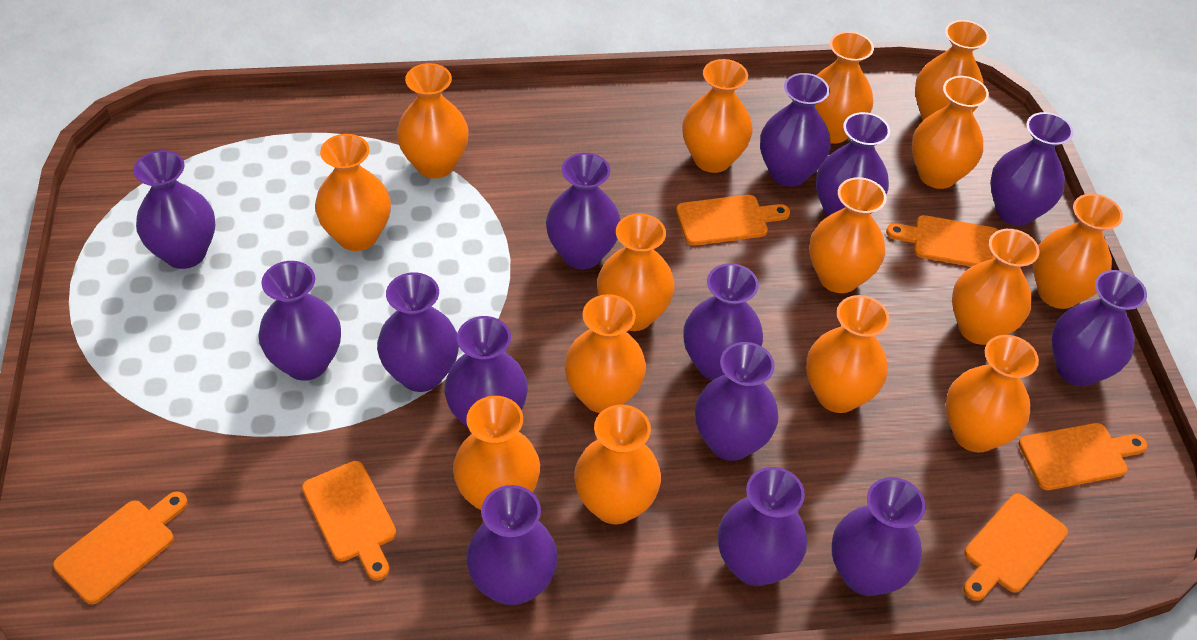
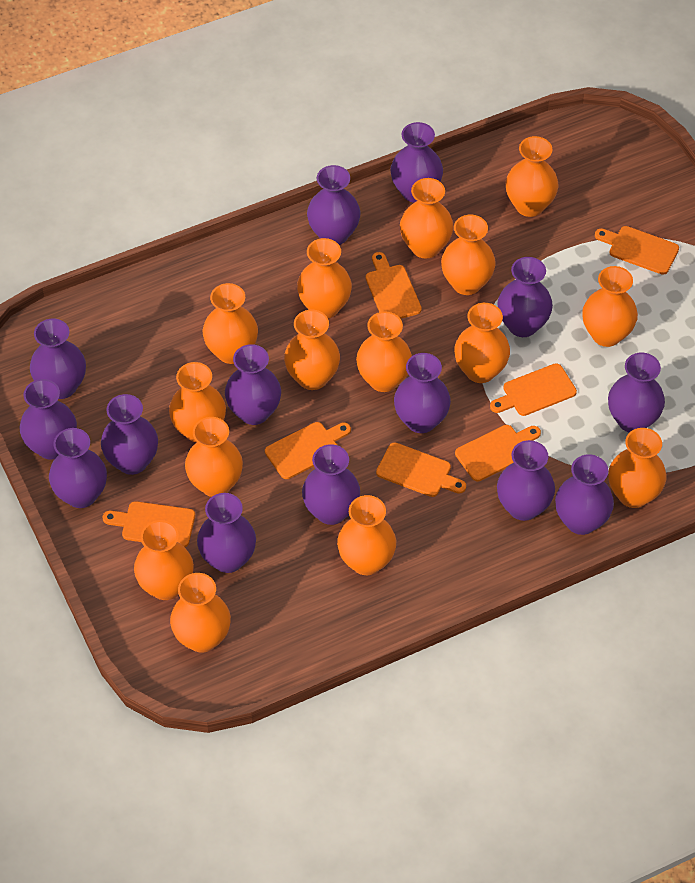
orange cutting board: [53,491,188,604] [302,461,396,581] [676,195,790,246] [886,215,998,267] [964,493,1068,601] [1018,423,1147,490] = 6 -> [103,501,195,547] [265,422,351,479] [366,252,422,319] [376,442,466,497] [455,425,541,482] [490,363,577,416] [595,226,679,275] = 7

